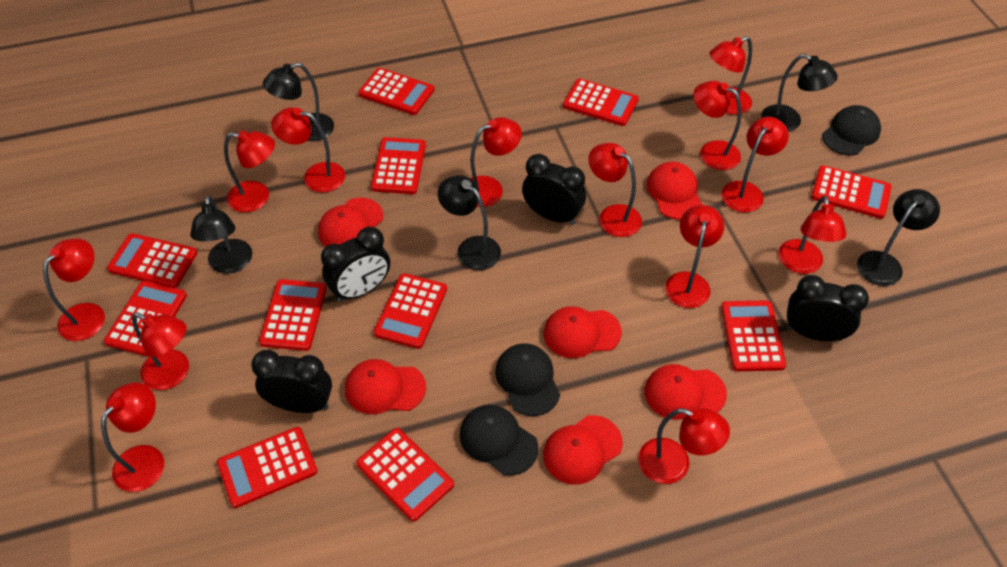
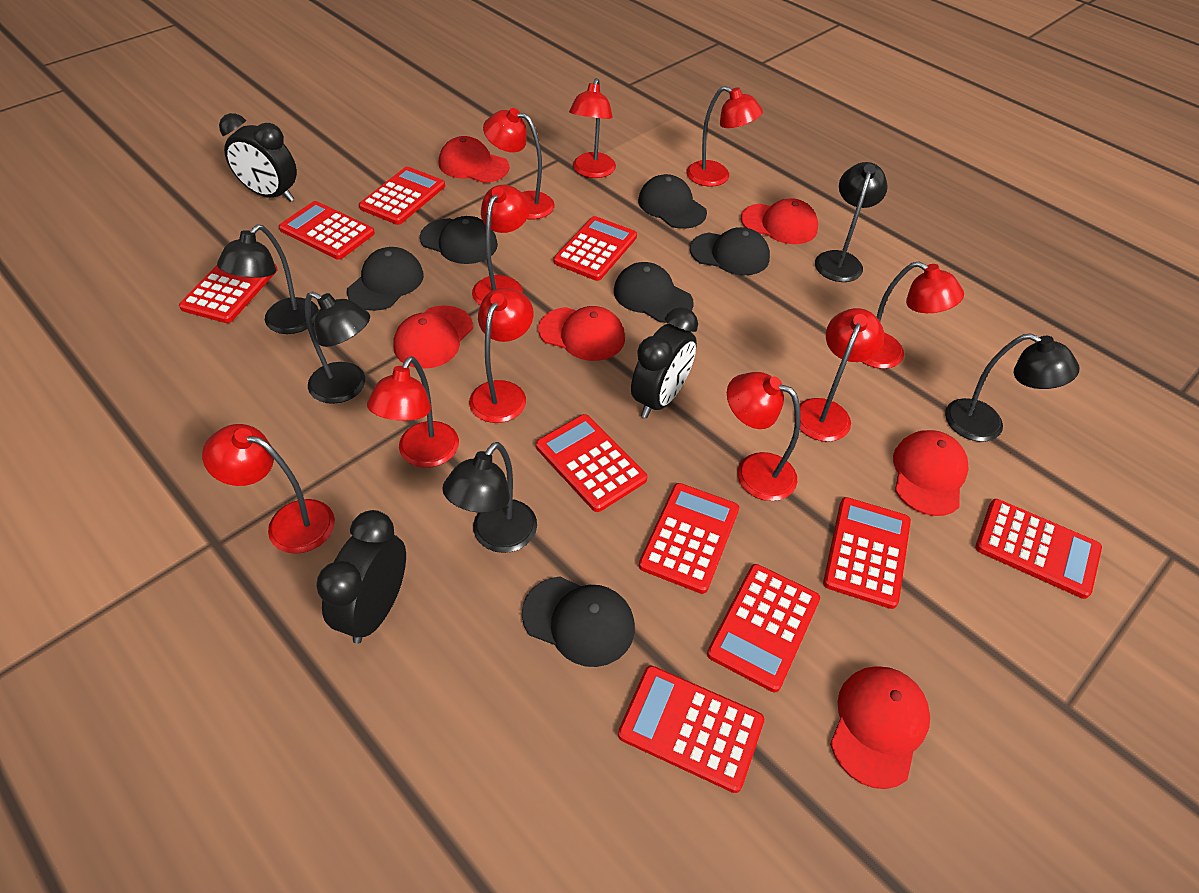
black cap: [460,405,538,476] [495,343,560,416] [822,105,881,156] = 3 -> [347,247,424,311] [420,216,498,264] [522,576,635,667] [614,262,694,323] [638,174,707,229] [690,227,770,275] = 6
black clock: [251,350,332,413] [321,227,390,302] [522,154,586,225] [787,275,869,341] = 4 -> [219,113,297,202] [316,510,406,644] [631,307,698,418] = 3
red calculator: [104,281,187,356] [107,233,197,288] [217,427,318,508] [259,279,327,351] [356,428,454,522] [358,68,434,115] [371,137,426,194] [374,273,447,349] [563,79,639,126] [721,300,786,371] [811,165,892,219] = 11 -> [179,264,278,323] [279,201,375,260] [359,167,445,225] [536,414,647,512] [554,216,637,281] [618,666,764,793] [639,483,739,594] [707,564,820,692] [823,497,911,609] [975,499,1102,599] = 10
red lamp: [43,238,105,341] [101,382,164,492] [132,313,189,390] [224,130,275,212] [271,107,345,193] [470,117,522,207] [589,143,642,237] [638,408,730,484] [665,205,724,308] [693,81,741,170] [709,36,752,115] [721,117,789,212] [779,195,846,274] = 13 -> [202,424,335,554] [367,356,459,468] [469,288,533,423] [472,185,530,305] [483,108,554,219] [569,78,616,178] [686,86,763,187] [727,372,801,501] [794,308,884,442] [862,261,964,369] = 10

